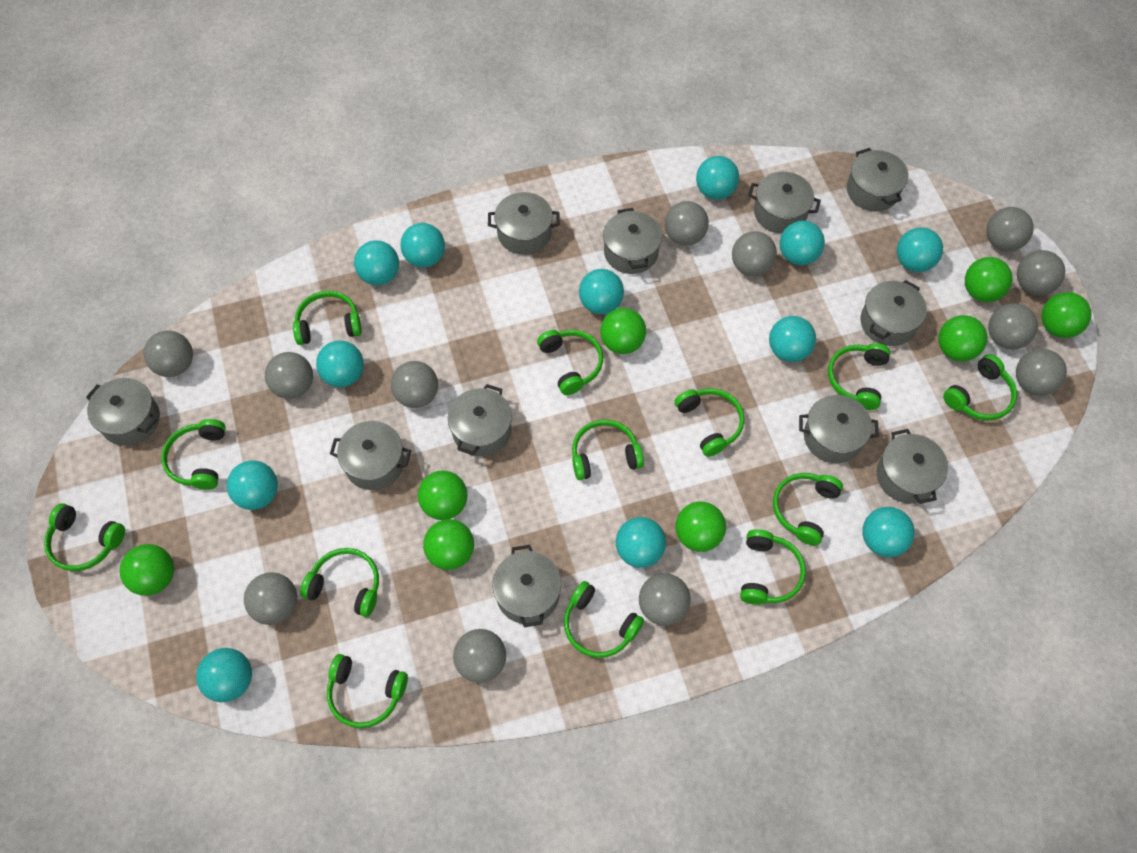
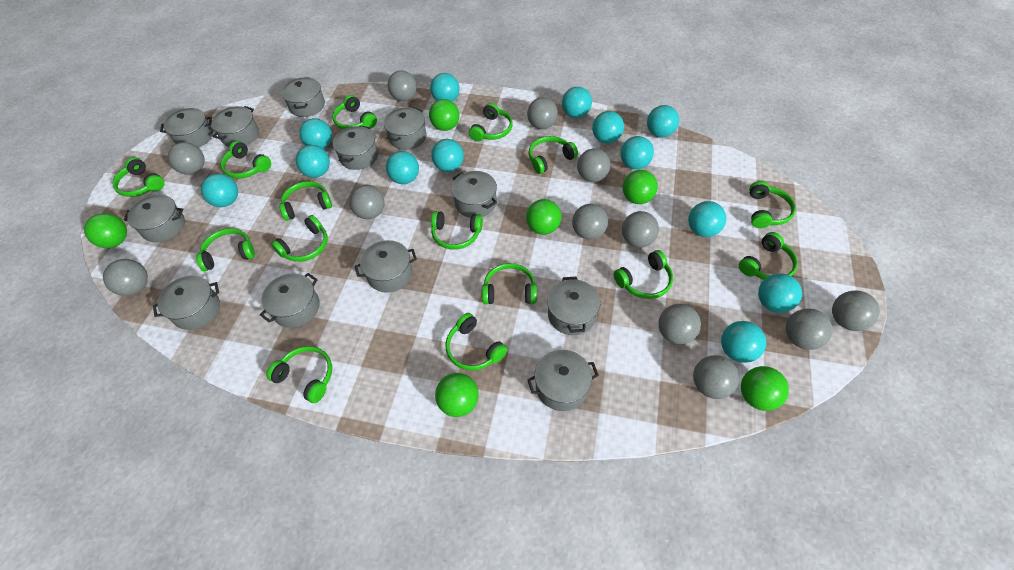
green ball: [120,544,174,596] [418,470,468,520] [423,519,474,570] [600,308,646,354] [676,501,726,552] [938,315,987,361] [965,257,1012,302] [1041,292,1092,338] = 8 -> [84,213,127,248] [429,99,459,131] [435,373,479,417] [526,199,562,235] [623,170,658,204] [741,366,789,411] = 6
green headphones: [44,503,125,571] [161,419,226,490] [293,291,362,345] [300,548,379,617] [327,654,408,728] [537,330,603,395] [564,581,644,658] [572,419,644,480] [675,388,744,457] [740,529,806,605] [773,473,843,546] [828,343,890,410] [943,354,1017,421] = 13 -> [112,157,165,197] [196,228,255,271] [221,141,271,179] [266,346,332,403] [271,215,328,262] [279,181,332,221] [332,95,377,130] [431,211,483,250] [446,313,508,371] [469,103,513,141] [482,263,537,304] [528,136,578,174] [614,250,673,299] [739,232,798,280] [749,181,796,228] = 15
grey pot: [86,378,160,446] [330,421,411,490] [448,384,512,457] [488,192,560,255] [492,545,561,627] [603,208,662,274] [748,172,821,234] [799,395,879,463] [847,148,908,212] [861,280,927,346] [877,429,948,504] = 11 -> [123,195,185,242] [153,276,220,330] [160,108,213,148] [211,106,259,147] [260,273,320,328] [281,77,325,117] [333,126,378,170] [355,240,417,293] [384,107,426,150] [451,171,497,218] [527,350,599,411] [547,277,600,335] = 12
turquoise ball: [196,648,252,702] [227,460,278,510] [316,341,364,387] [354,240,399,285] [400,223,445,268] [579,269,624,314] [616,517,666,568] [696,156,739,200] [769,316,816,362] [780,221,825,265] [862,507,915,557] [897,227,943,272] = 12 -> [201,174,238,207] [296,145,330,178] [299,118,332,149] [386,151,419,184] [430,73,459,102] [431,139,464,172] [562,87,592,118] [592,111,624,143] [620,136,654,169] [647,105,679,137] [688,201,726,237] [721,321,766,363] [758,273,802,313] = 13

